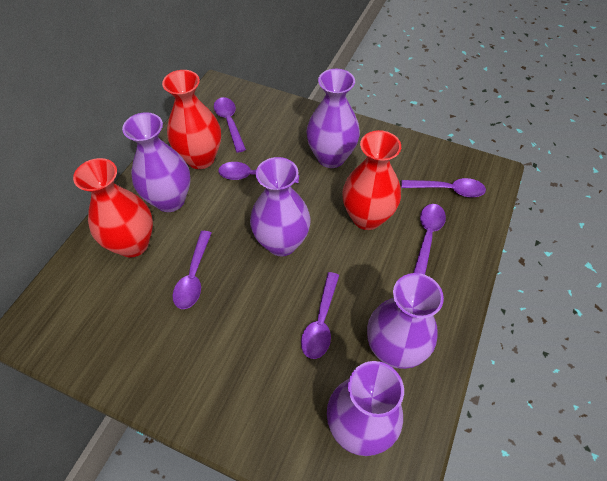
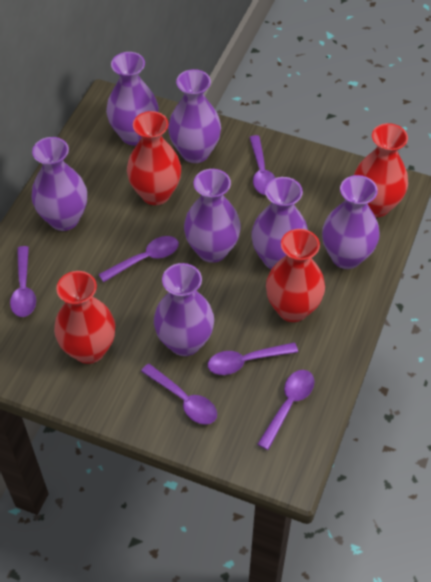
purple vase: [122,112,191,212] [250,157,311,256] [306,69,360,168] [327,361,404,456] [367,273,444,369] = 5 -> [31,137,87,231] [106,52,159,146] [154,263,214,356] [168,69,221,163] [184,169,241,263] [252,177,308,269] [322,175,380,269] = 7
red vase: [73,158,153,257] [162,70,221,169] [342,130,401,230] = 3 -> [54,271,115,364] [127,111,181,205] [266,229,325,322] [354,123,408,217] = 4

